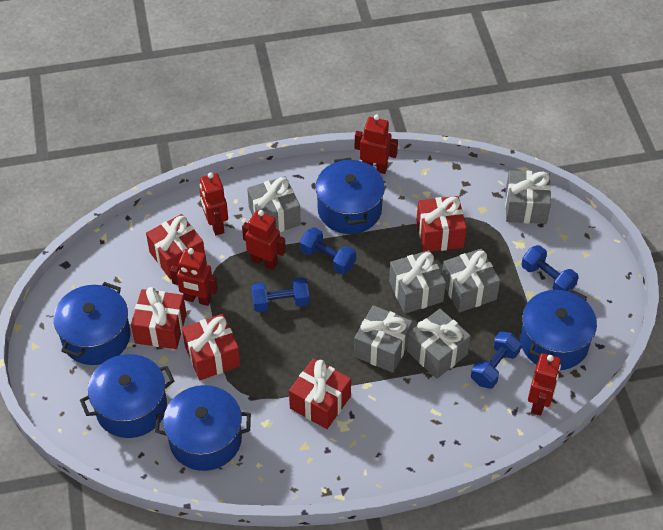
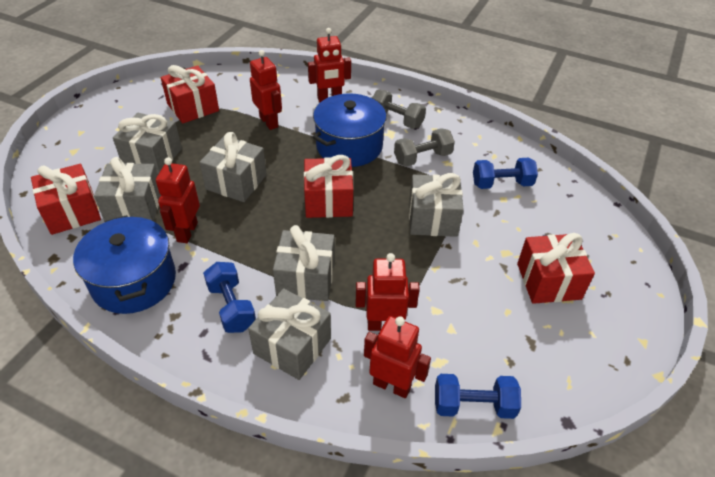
blue dumbbell: [251,277,310,312] [300,227,356,274] [471,331,521,389] [522,245,579,291] = 4 -> [203,262,256,333] [435,374,521,419] [473,158,538,189] = 3
blue pot: [53,282,131,365] [80,354,174,438] [155,385,251,471] [315,157,385,234] [520,289,597,370] = 5 -> [73,215,176,314] [313,93,386,167] = 2
grey dumbbell: none = 0 -> [372,90,426,129] [394,128,455,166] = 2
red gift: [131,287,186,349] [146,214,205,280] [182,314,240,380] [289,358,351,429] [416,196,467,252] = 5 -> [31,164,101,235] [161,65,219,123] [304,155,353,218] [517,233,595,304] = 4

